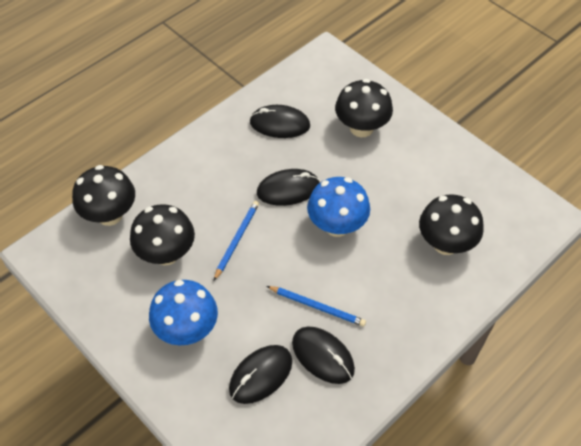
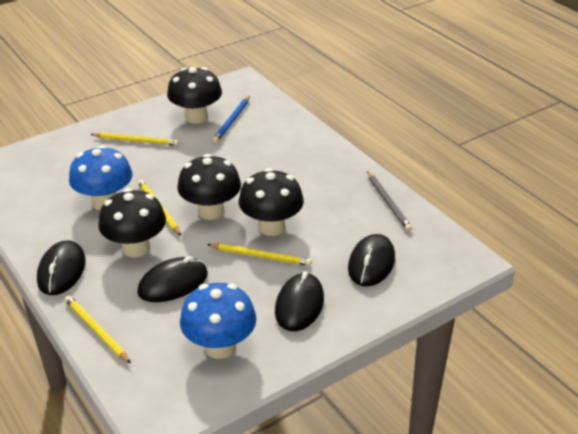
blue pencil: [214,201,259,280] [267,286,366,326] = 2 -> [213,96,250,143] = 1
grey pencil: none = 0 -> [367,171,412,231] = 1
yellow pencil: none = 0 -> [65,295,131,364] [91,133,179,146] [138,180,181,236] [207,243,312,266] = 4

